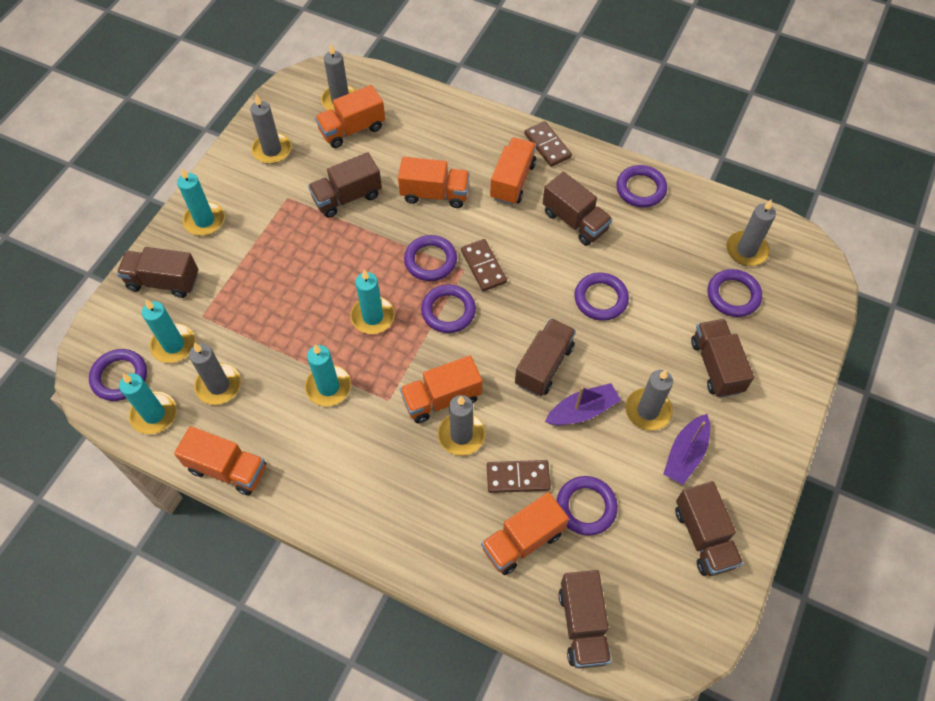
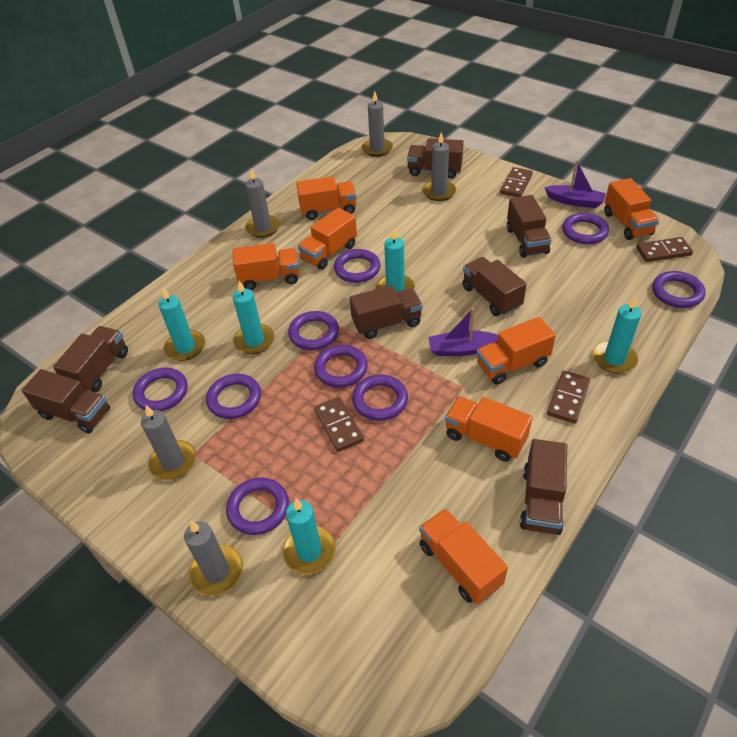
brown domino: [461,239,507,292] [487,460,551,493] [524,121,572,167] = 3 -> [314,397,364,452] [500,167,533,197] [547,370,590,423] [636,237,693,262] = 4
grey candle: [189,343,241,405] [250,95,291,164] [321,44,357,112] [438,395,485,456] [625,370,673,431] [726,199,776,266] = 6 -> [141,405,196,480] [184,521,243,596] [245,169,280,238] [362,91,393,157] [422,132,456,201] = 5
orange truck: [174,426,266,495] [315,85,385,148] [398,157,470,208] [400,355,482,423] [481,492,569,575] [490,137,536,205] = 6 -> [233,243,300,290] [296,176,357,220] [298,208,357,270] [419,508,508,604] [445,396,532,462] [477,317,556,385] [604,178,659,240] = 7
purple ring: [89,349,147,401] [404,235,457,281] [421,284,476,333] [556,476,618,536] [574,273,629,321] [616,165,667,207] [708,269,762,317] = 7 -> [133,368,188,411] [206,374,261,419] [226,477,289,535] [288,311,339,350] [314,345,368,388] [334,249,380,283] [352,375,408,421] [562,213,609,244] [652,271,706,308] = 9

